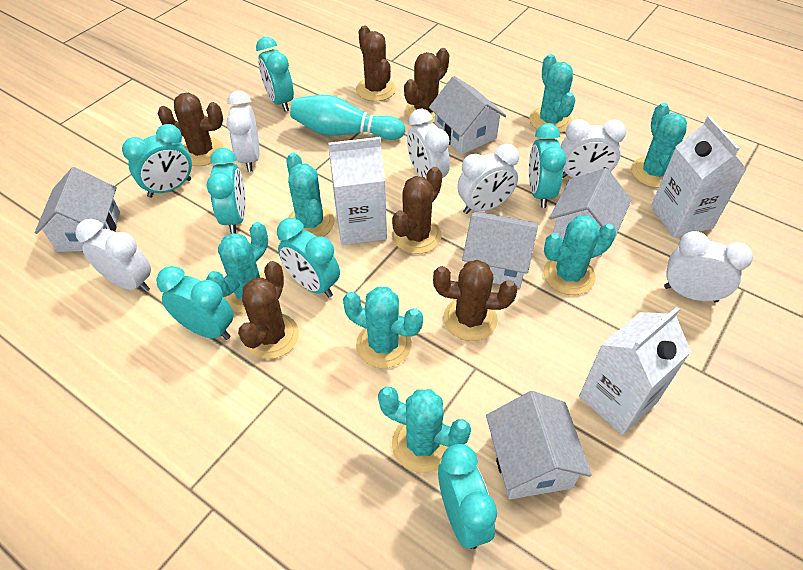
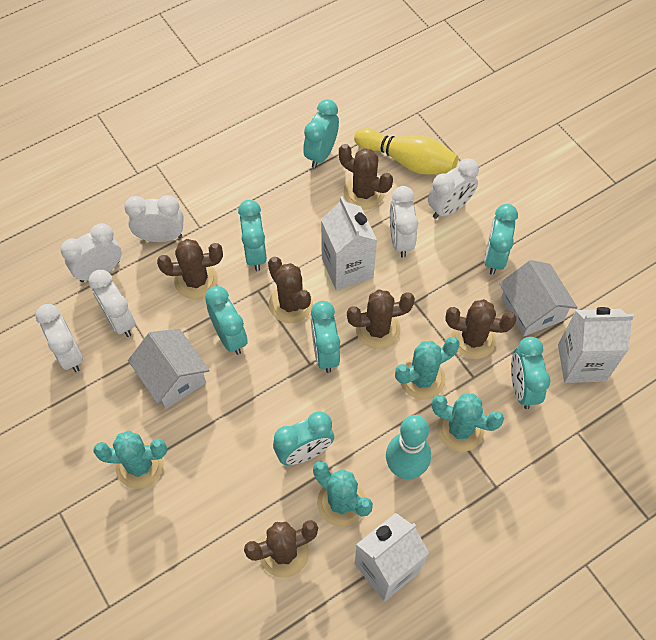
turquoise cactus: [206,222,268,313] [286,153,335,237] [343,287,423,368] [378,387,471,473] [529,54,575,133] [543,216,616,295] [631,103,687,188] = 7 -> [93,430,167,489] [313,461,373,527] [395,337,460,400] [432,394,504,451] = 4
white house: [35,167,120,252] [429,76,507,155] [462,211,538,288] [486,391,592,499] [549,168,631,257] = 5 -> [128,329,210,409] [499,260,578,336] = 2
yellow bowling pin: none = 0 -> [354,128,458,175] = 1

